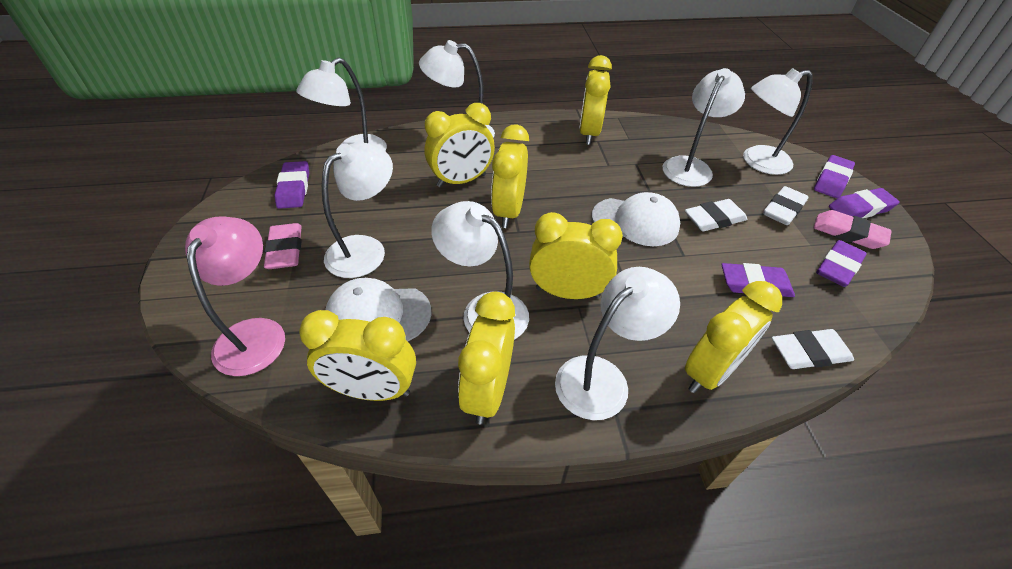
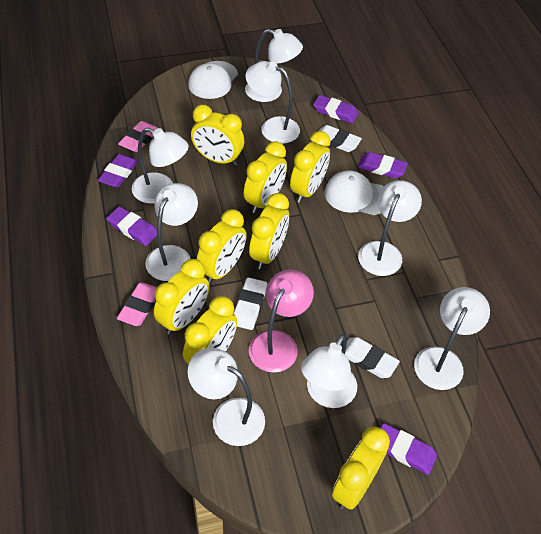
white lamp: [296,58,387,151] [322,142,393,278] [419,40,495,138] [431,201,529,340] [555,267,680,420] [663,68,745,187] [743,68,813,175] = 7 -> [132,128,189,203] [145,183,198,281] [188,348,265,446] [245,29,303,102] [246,61,300,144] [301,334,357,408] [358,180,422,276] [414,287,490,390] = 8
yellow clock: [299,310,416,401] [425,103,495,187] [458,292,515,425] [491,124,529,228] [529,212,623,299] [579,55,612,145] [685,281,782,393] = 7 -> [154,259,209,335] [183,296,237,364] [191,105,244,166] [197,209,247,284] [244,141,287,213] [249,193,289,269] [290,131,331,203] [332,427,390,510] = 8

